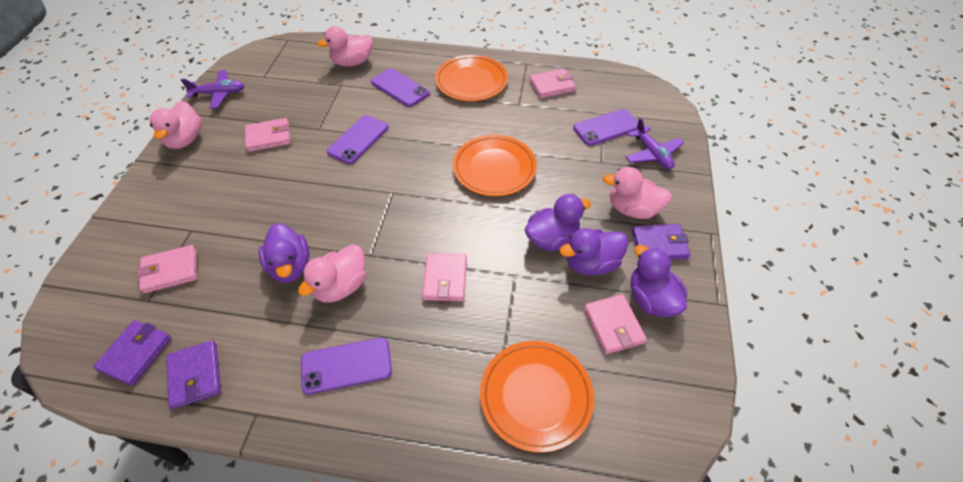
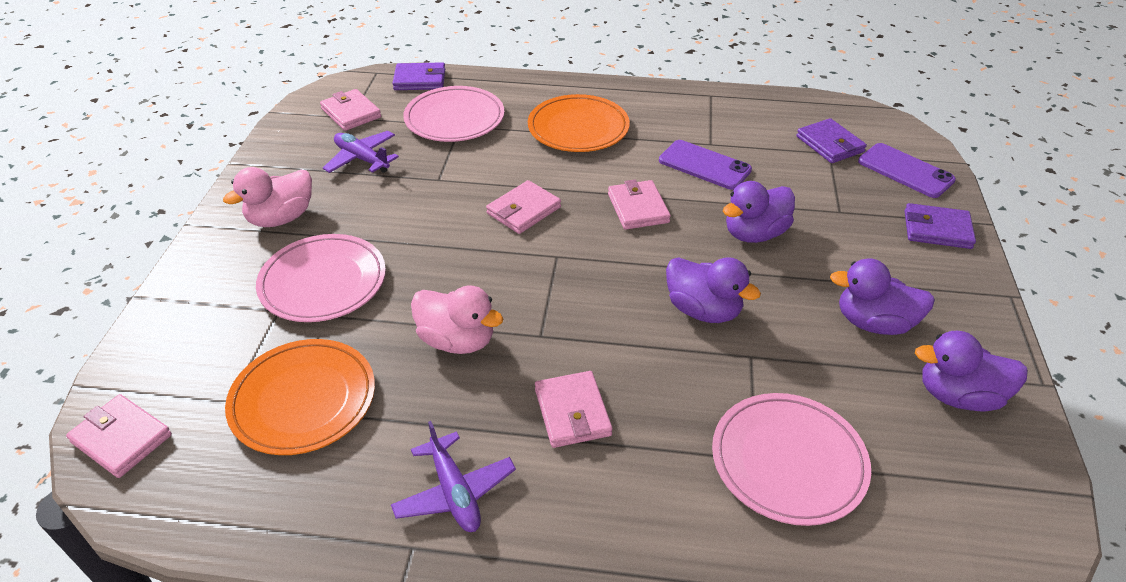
orange plate: [435,55,508,101] [453,135,537,196] [480,341,594,453] = 3 -> [225,339,375,455] [528,94,630,152] = 2
pink duck: [150,101,202,149] [298,245,366,303] [317,26,373,66] [603,167,672,219] = 4 -> [223,167,312,227] [411,286,503,354] = 2
pink plate: none = 0 -> [256,234,386,322] [403,86,504,142] [712,393,871,526] = 3
purple phone: [301,337,392,395] [327,115,389,164] [371,68,430,107] [573,109,638,146] = 4 -> [659,140,752,190] [858,143,956,198] = 2

